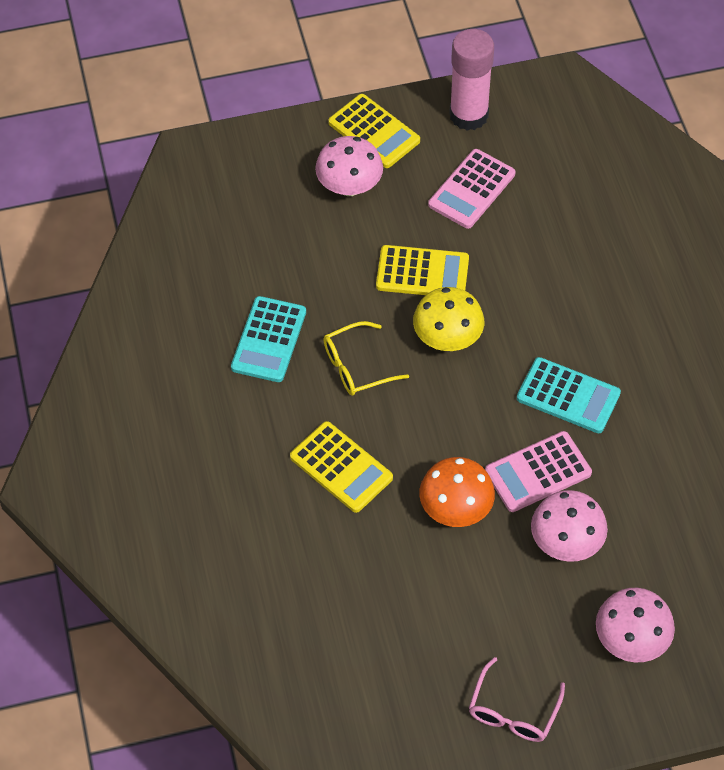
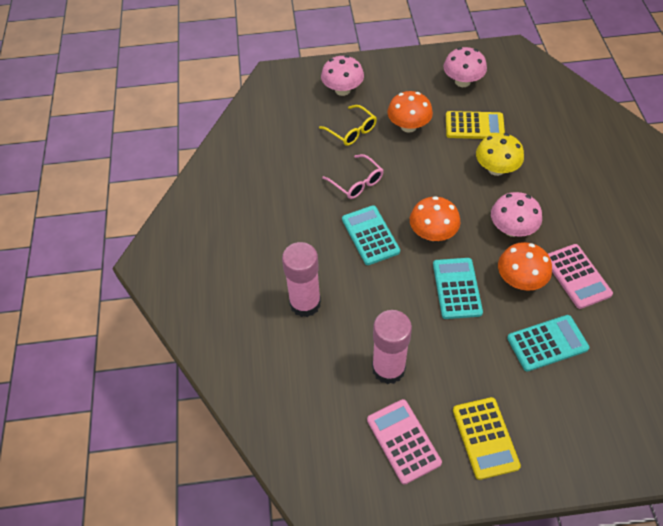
orange mushroom: [419,457,495,527] = 1 -> [387,91,433,132] [410,196,460,241] [498,242,552,291] = 3
pink glue stick: [449,29,494,130] = 1 -> [282,242,321,317] [372,310,412,384] = 2
turquoise calculator: [231,296,306,382] [517,357,621,433] = 2 -> [342,205,400,265] [433,258,483,319] [507,315,589,372] = 3
yellow calculator: [290,421,393,513] [328,94,420,168] [376,245,469,295] = 3 -> [446,111,505,139] [453,397,521,480] = 2

